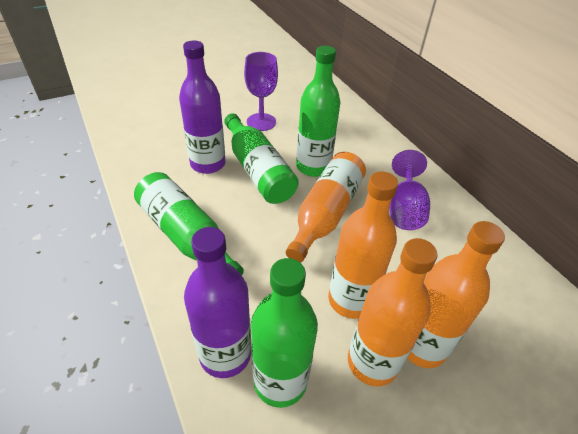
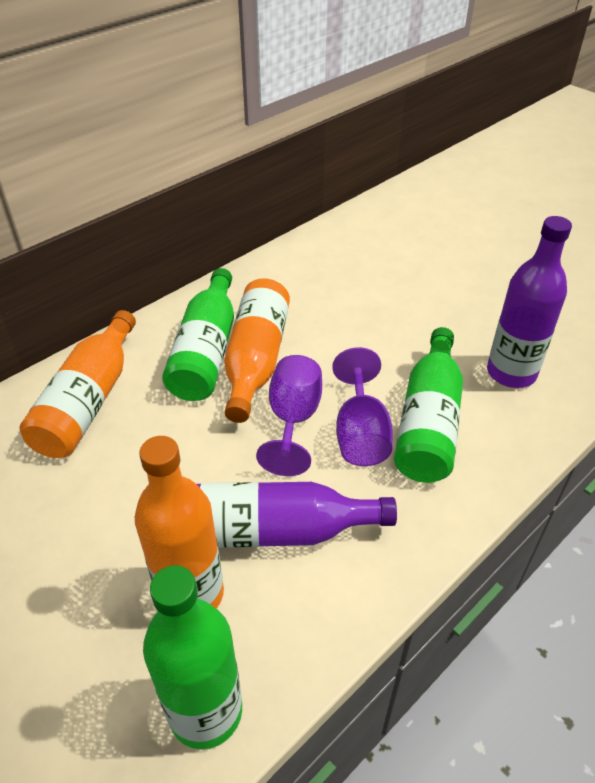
green bottle: [134,172,244,275] [224,113,299,204] [251,258,318,408] [296,46,341,177] = 4 -> [143,565,242,749] [162,268,234,401] [394,327,463,483] = 3
orange bottle: [286,152,366,263] [328,171,398,319] [348,238,438,386] [407,221,505,368] = 4 -> [19,310,136,458] [135,436,224,609] [224,278,290,423] = 3

